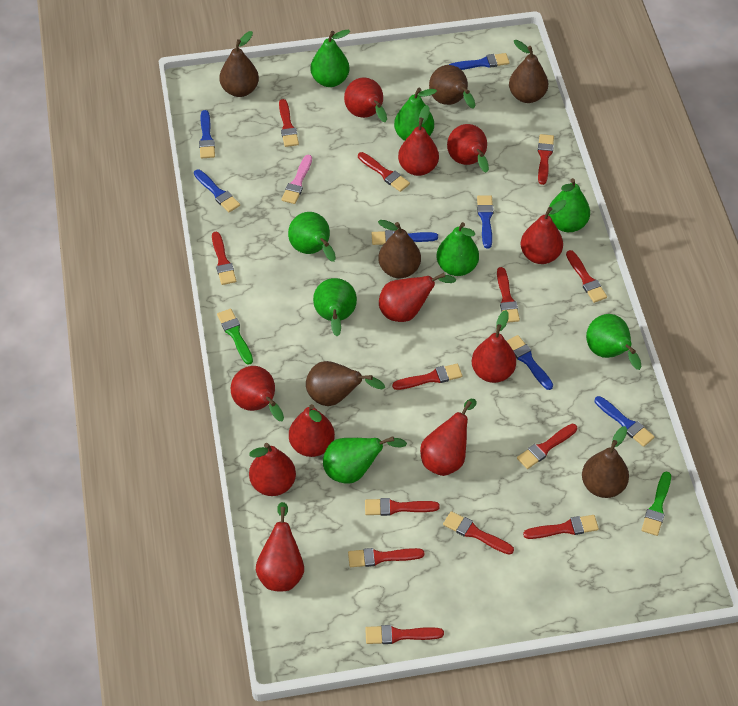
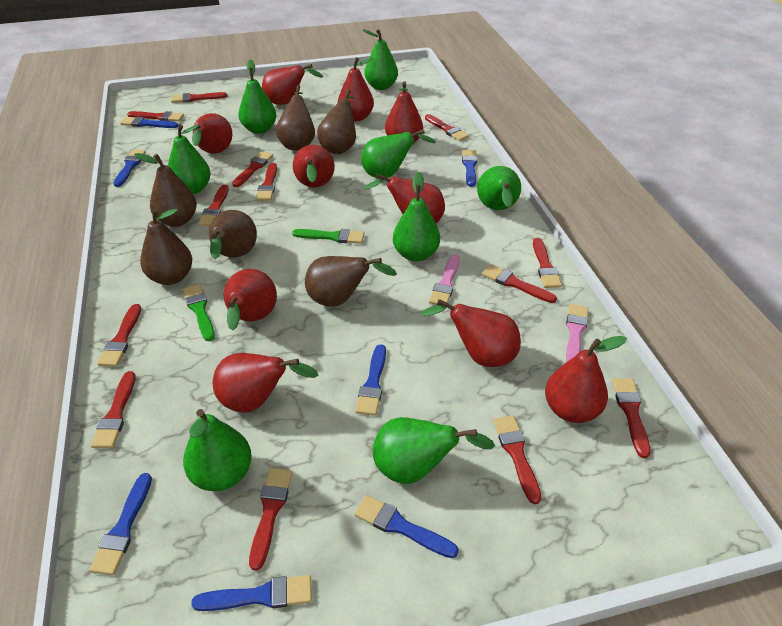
pink brush: [282,155,312,204] = 1 -> [429,254,460,305] [566,304,588,362] = 2
red pear: [231,366,284,421] [249,443,296,496] [256,502,304,591] [289,404,335,457] [344,77,387,122] [379,273,456,322] [398,105,439,176] [420,399,477,476] [447,124,489,173] [472,310,516,383] [521,200,566,264] = 11 -> [192,113,232,154] [213,353,318,413] [224,269,277,330] [262,64,323,105] [293,145,335,187] [338,57,374,121] [363,174,445,223] [385,81,423,144] [420,299,521,367] [545,336,627,423] = 10

